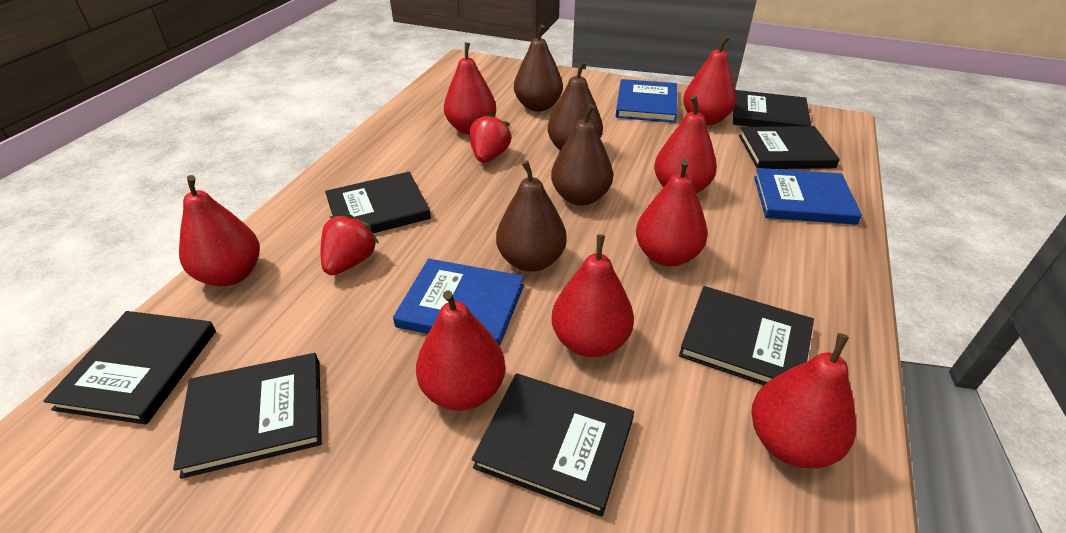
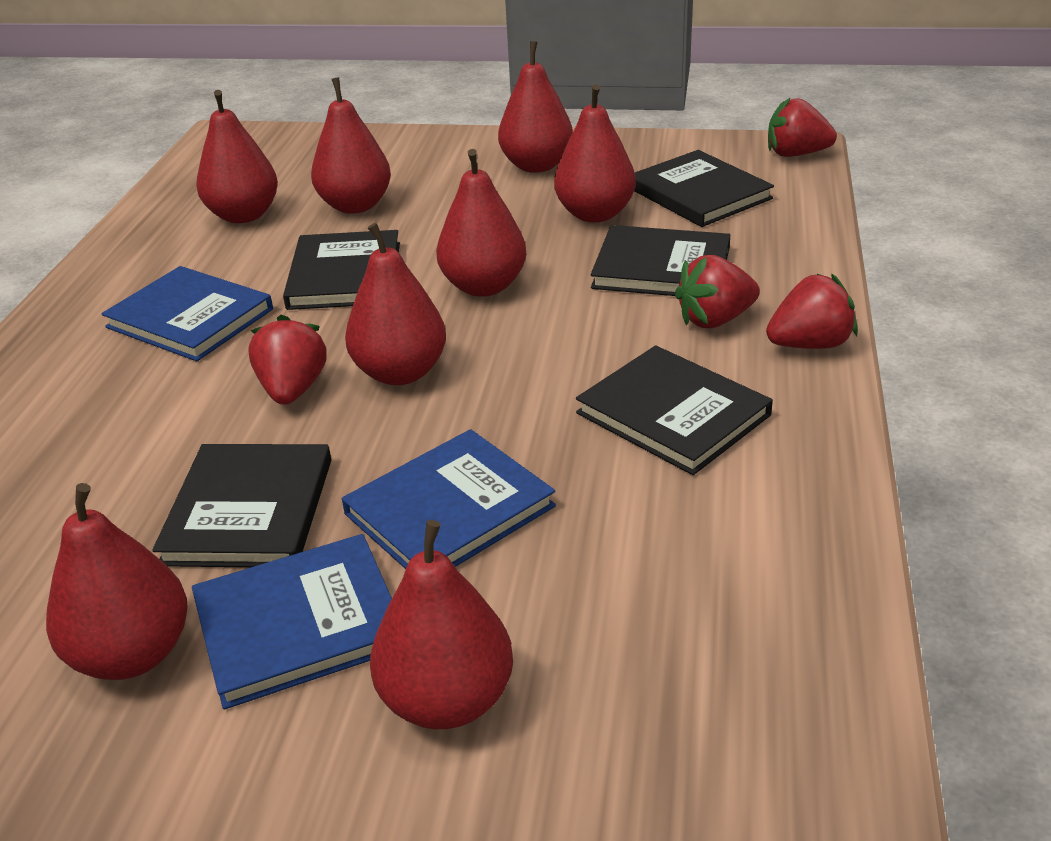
black book: [44,311,216,425] [173,353,322,479] [325,172,431,233] [472,374,634,517] [679,286,814,385] [733,90,811,127] [739,126,840,169] = 7 -> [152,444,331,567] [283,230,400,310] [576,345,773,475] [591,225,730,296] [634,150,774,227] = 5
brown pear: [496,160,567,272] [514,24,563,112] [548,61,603,151] [551,104,613,206] = 4 -> none = 0
red strawberry: [321,213,379,275] [469,113,512,163] = 2 -> [248,315,327,405] [675,255,760,328] [766,273,858,349] [768,97,837,157] = 4

